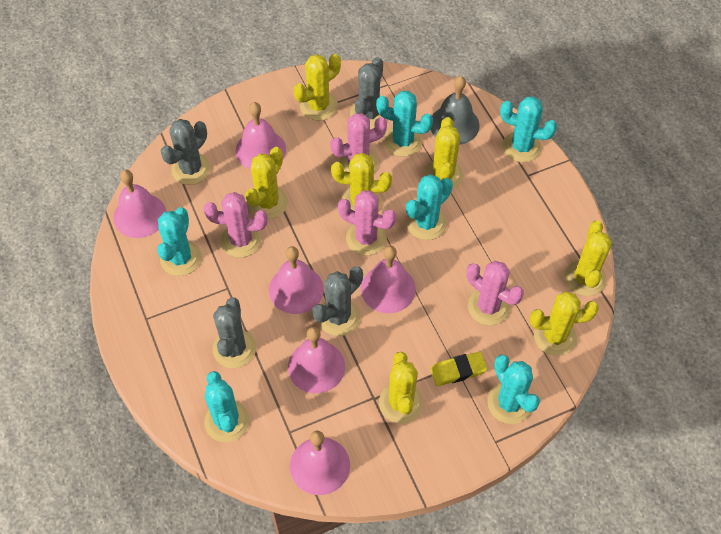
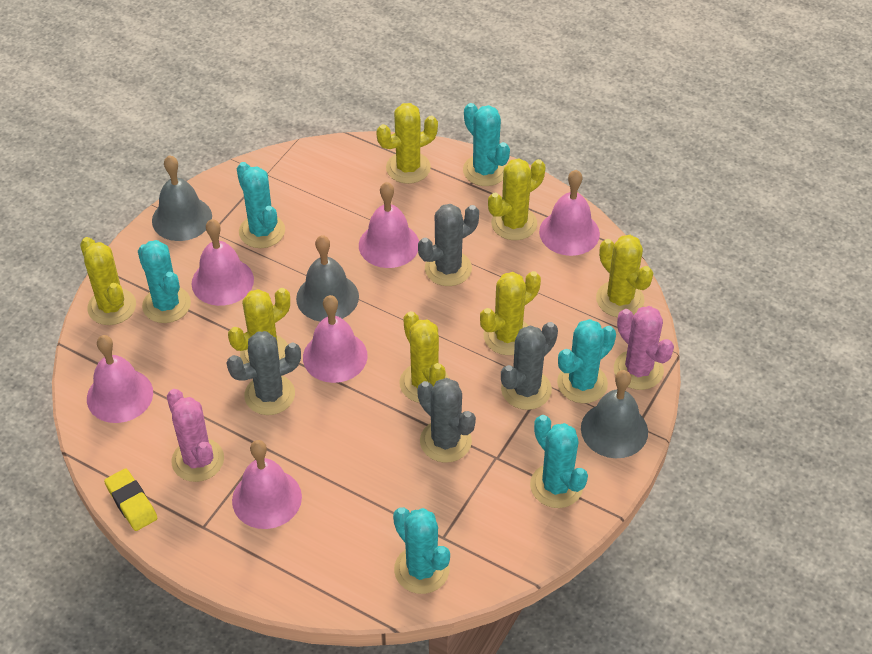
grey bell: [431,76,480,145] = 1 -> [152,155,212,241] [296,235,359,322] [581,370,648,458] = 3
pink cactus: [204,192,268,258] [330,113,387,172] [338,191,396,256] [467,261,524,325] = 4 -> [167,389,224,482] [614,306,674,390] = 2

